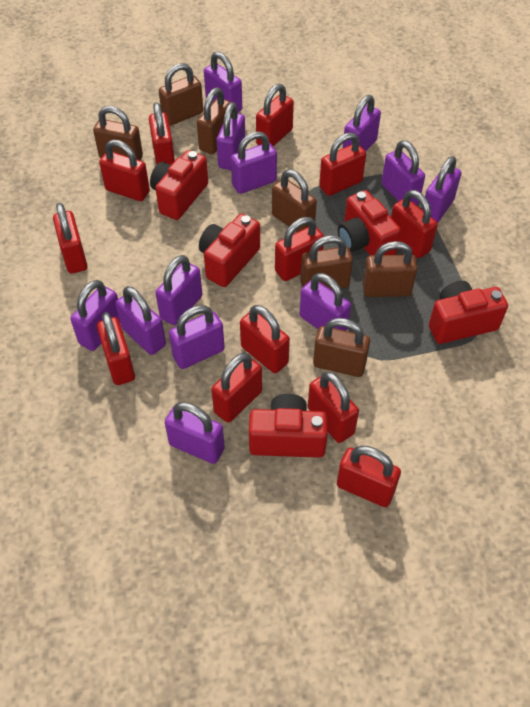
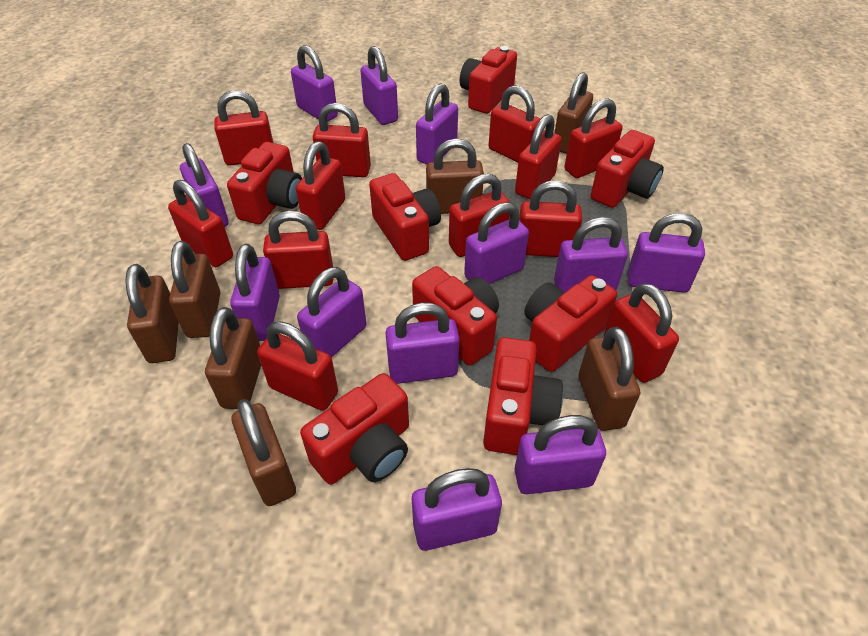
red camera: [150,150,208,220] [199,214,260,287] [249,394,328,458] [338,190,401,255] [429,281,508,344] = 5 -> [227,142,302,224] [300,373,409,485] [369,173,441,261] [412,266,499,365] [460,46,517,114] [483,337,563,455] [524,275,617,372] [591,130,664,208] = 8

